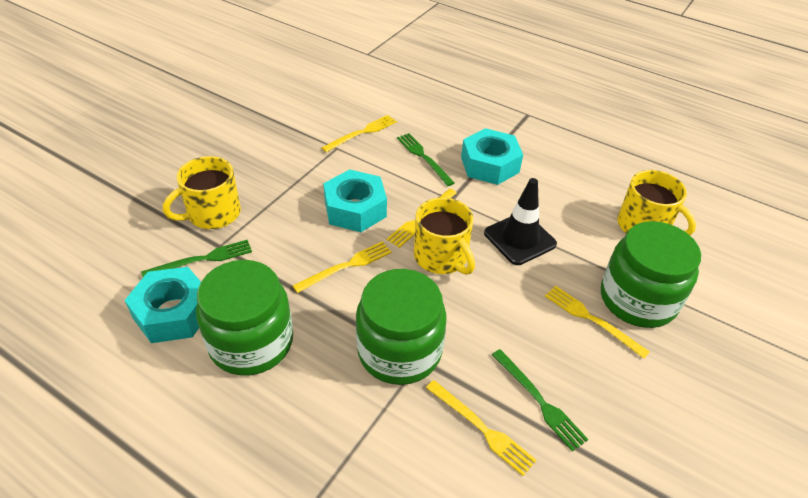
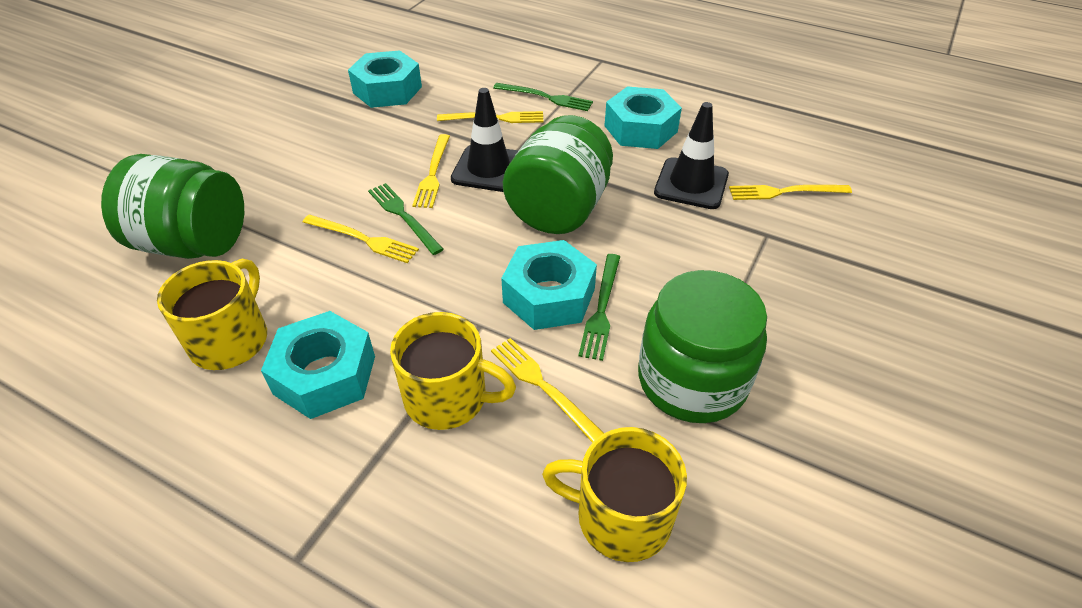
black traffic cone: [484,178,557,265] = 1 -> [451,88,519,192] [654,102,729,209] = 2
turquoise nut: [125,267,201,343] [323,169,387,232] [461,128,523,185] = 3 -> [261,311,375,419] [348,50,422,108] [501,240,597,330] [604,86,682,149] = 4

